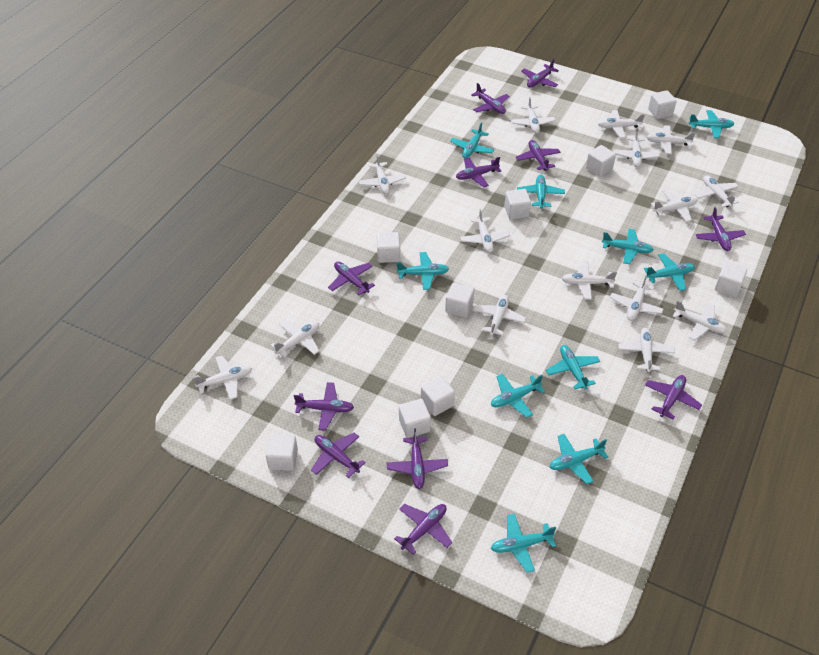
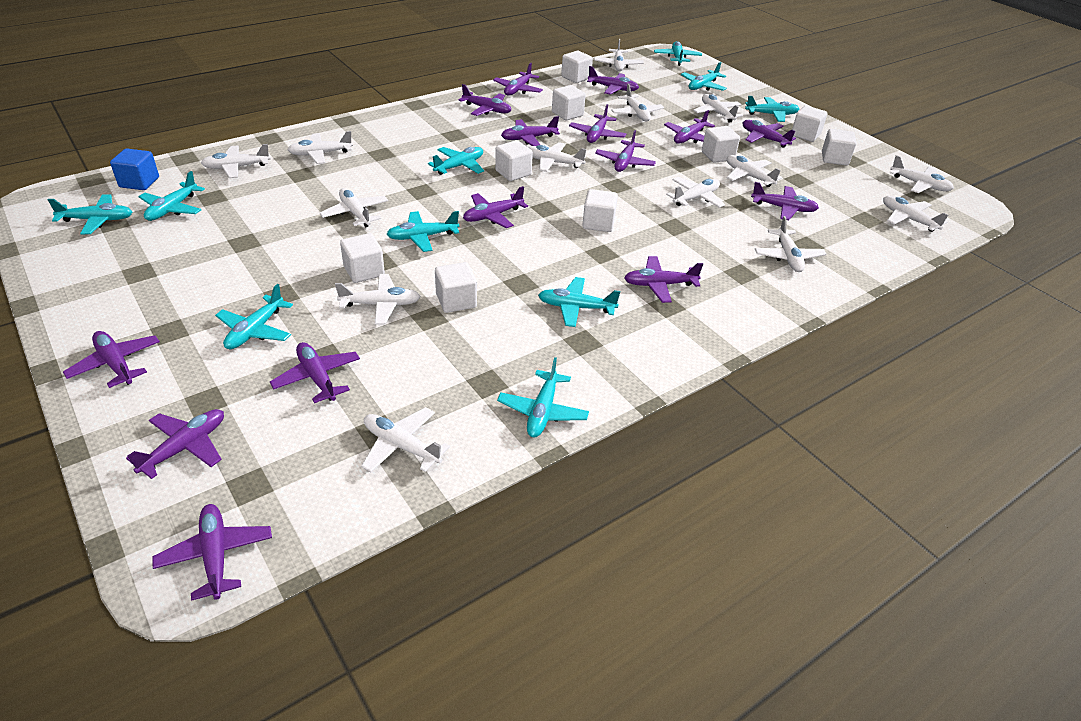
blue cube: none = 0 -> [110,148,159,190] = 1
purple plane: [294,382,354,431] [311,433,366,478] [328,262,375,295] [387,428,448,489] [394,504,453,555] [456,157,502,187] [471,83,510,114] [516,140,561,171] [521,59,559,88] [645,375,702,420] [696,207,746,251] = 11 -> [63,331,160,388] [126,409,224,479] [152,504,272,601] [270,342,360,403] [458,84,511,116] [463,186,528,228] [493,63,543,96] [501,116,560,146] [569,104,626,143] [587,66,639,95] [595,130,656,172] [624,256,703,303] [664,110,715,144] [743,120,796,148] [751,182,819,220] = 15
white plane: [193,356,252,400] [270,321,319,358] [359,155,406,194] [460,209,510,253] [473,295,526,336] [511,97,555,134] [562,261,617,300] [598,110,645,138] [610,275,663,321] [613,129,660,167] [618,328,675,372] [647,125,695,154] [651,189,697,222] [672,300,727,340] [695,175,739,207] = 15 -> [201,144,271,178] [288,131,353,164] [320,188,388,227] [335,274,421,325] [361,407,450,472] [528,142,586,172] [594,39,644,71] [611,84,664,122] [666,177,725,208] [693,94,743,123] [727,155,783,187] [755,216,827,272] [883,196,948,232] [890,155,954,193] = 14

